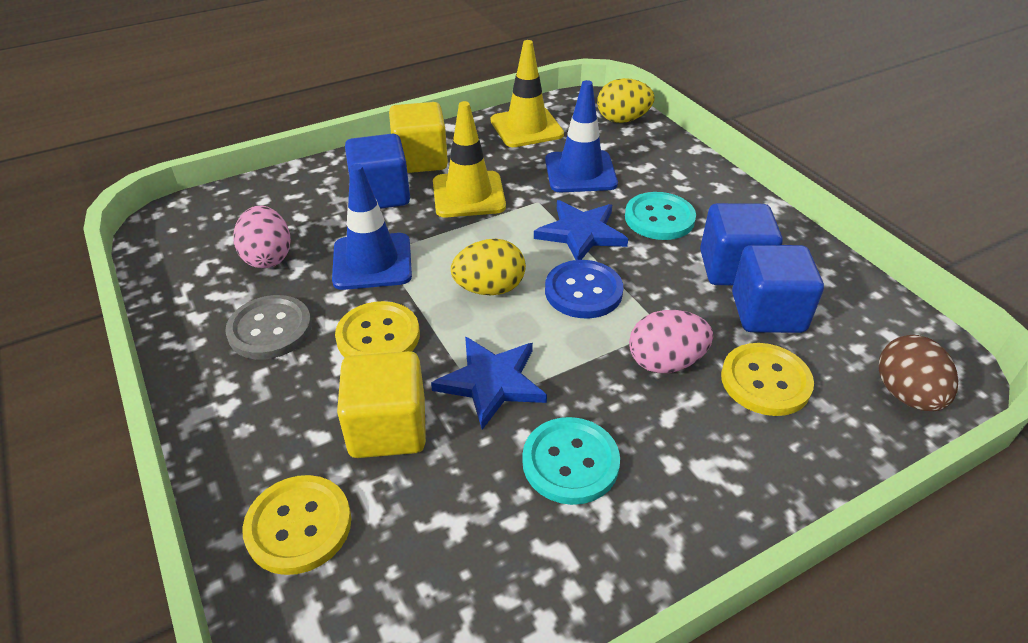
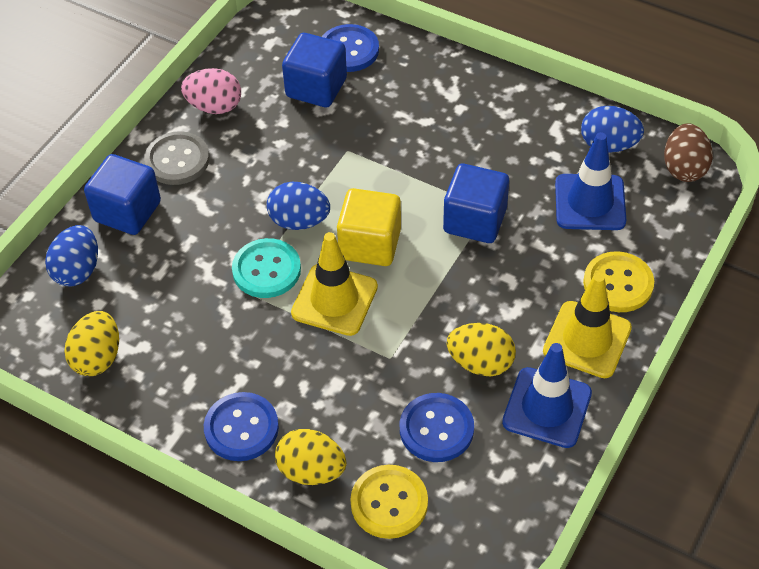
blue button: [545,260,624,318] = 1 -> [204,392,279,461] [322,24,379,72] [400,393,474,462] = 3
blue egg: none = 0 -> [45,225,98,287] [267,182,330,230] [581,106,644,153] = 3
blue star: [431,336,547,430] [534,200,628,260] = 2 -> none = 0
pink egg: [233,206,291,268] [629,310,713,373] = 2 -> [181,68,241,114] = 1
turquoise button: [522,417,620,505] [625,192,696,240] = 2 -> [232,238,301,298] = 1
yellow button: [242,475,351,575] [335,301,420,358] [721,343,814,416] = 3 -> [350,465,428,539] [583,251,654,312] = 2
yellow cube: [337,351,426,458] [389,102,448,173] = 2 -> [337,188,401,266] = 1
yellow egg: [451,239,526,295] [597,78,654,123] = 2 -> [64,311,119,376] [275,429,346,485] [447,323,516,376] = 3

